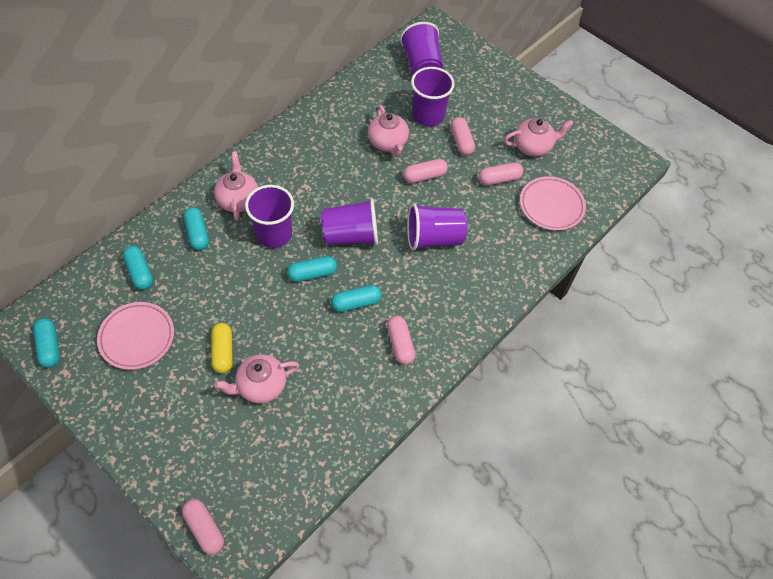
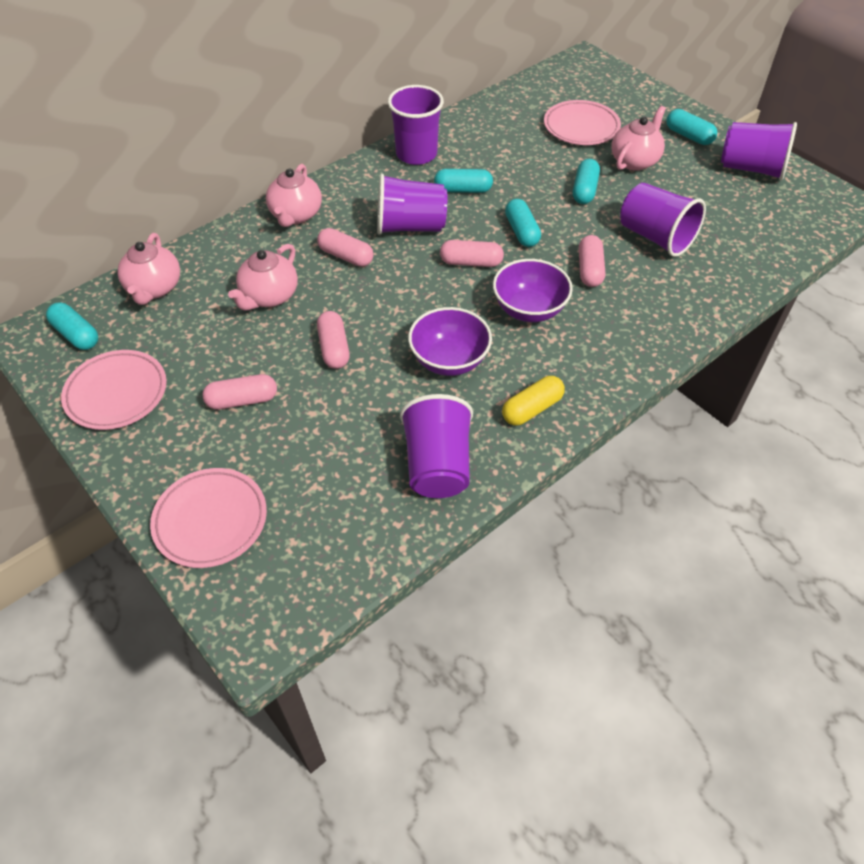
pink plate: [97,302,174,370] [520,176,586,231] = 2 -> [61,350,167,430] [150,468,267,568] [544,100,621,145] = 3
purple bowl: none = 0 -> [408,307,492,376] [493,259,573,322] = 2

